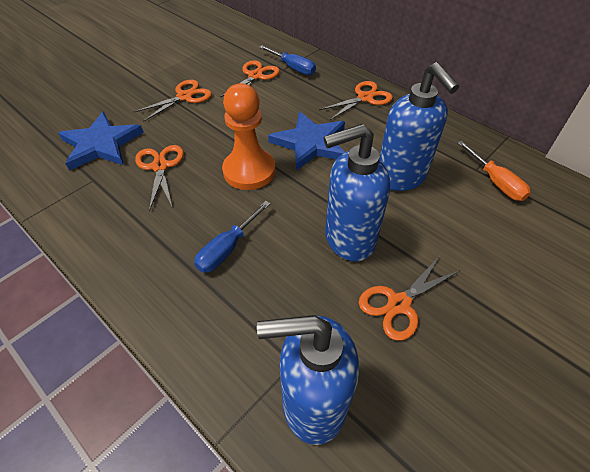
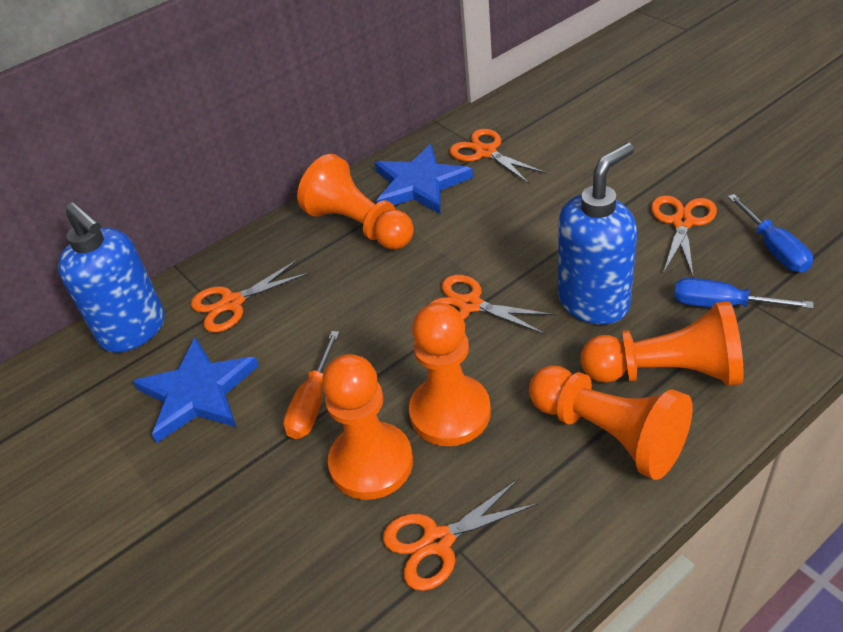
blue soap dispenser: [257,315,359,445] [324,124,390,262] [379,62,459,191] = 3 -> [58,202,165,352] [558,143,637,325] = 2
orange pawn: [222,83,276,190] = 1 -> [297,154,414,250] [322,354,413,500] [409,302,491,446] [529,365,693,480] [581,301,744,386] = 5

